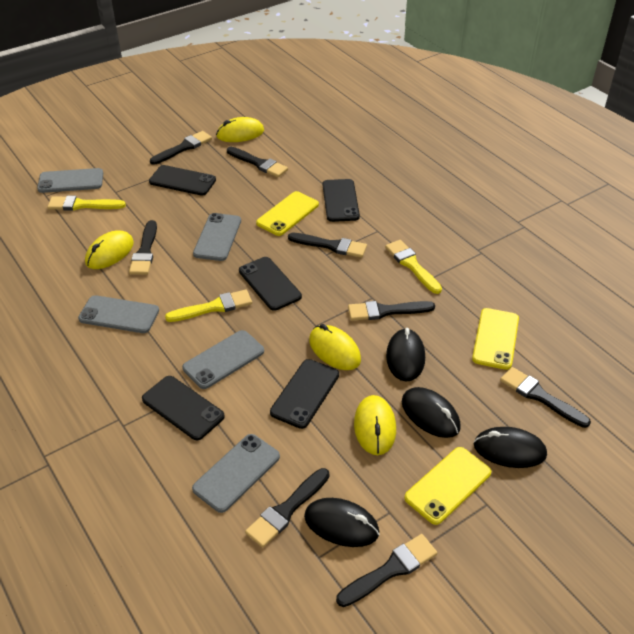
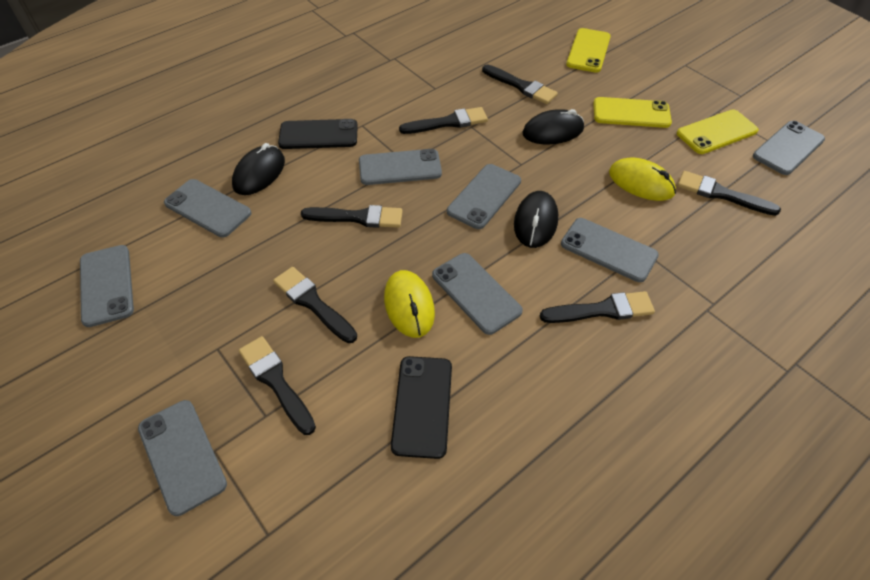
black brush: [129,220,157,275] [150,131,212,165] [227,147,288,177] [245,468,329,548] [288,233,367,258] [336,534,437,607] [348,301,435,321] [500,367,591,428] = 8 -> [239,336,316,435] [273,267,357,343] [301,205,403,228] [399,107,488,134] [482,65,558,104] [540,291,655,323] [677,171,781,216] = 7
black mouse: [304,498,379,547] [386,328,425,381] [402,387,461,438] [474,427,547,468] = 4 -> [232,143,285,195] [514,191,558,248] [522,109,584,144] = 3
black phone: [142,376,225,440] [149,165,216,196] [239,257,302,311] [270,359,339,429] [323,179,360,222] = 5 -> [278,119,358,149] [391,356,452,459] = 2
grey phone: [37,168,103,193] [78,295,159,333] [182,330,264,389] [192,434,280,513] [193,213,241,261] = 5 -> [80,245,134,327] [138,400,227,516] [164,179,251,237] [359,149,442,185] [432,253,523,335] [447,164,521,229] [561,218,659,282] [753,121,825,175] = 8
yellow brush: [47,196,126,211] [165,290,252,322] [385,240,442,294] = 3 -> none = 0
yellow mouse: [85,230,134,269] [216,117,264,142] [309,324,361,370] [354,395,396,455] = 4 -> [384,270,435,338] [609,158,676,201] = 2

